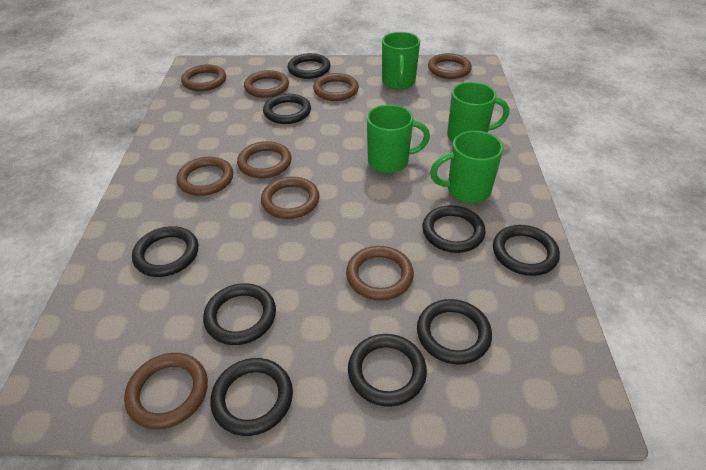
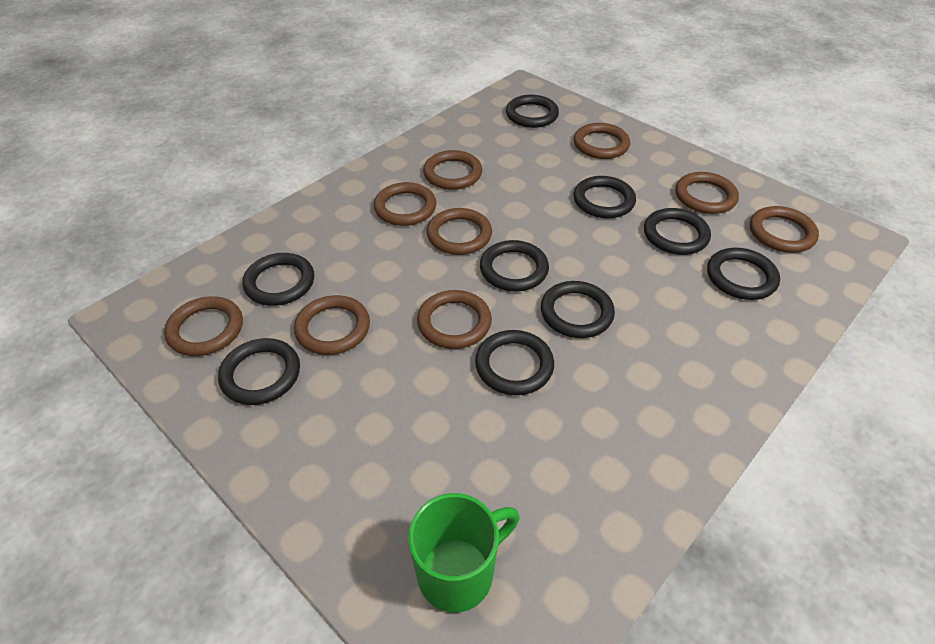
green mug: [367,105,430,173] [382,32,420,90] [430,131,503,203] [447,82,509,142] = 4 -> [408,493,519,613] = 1

